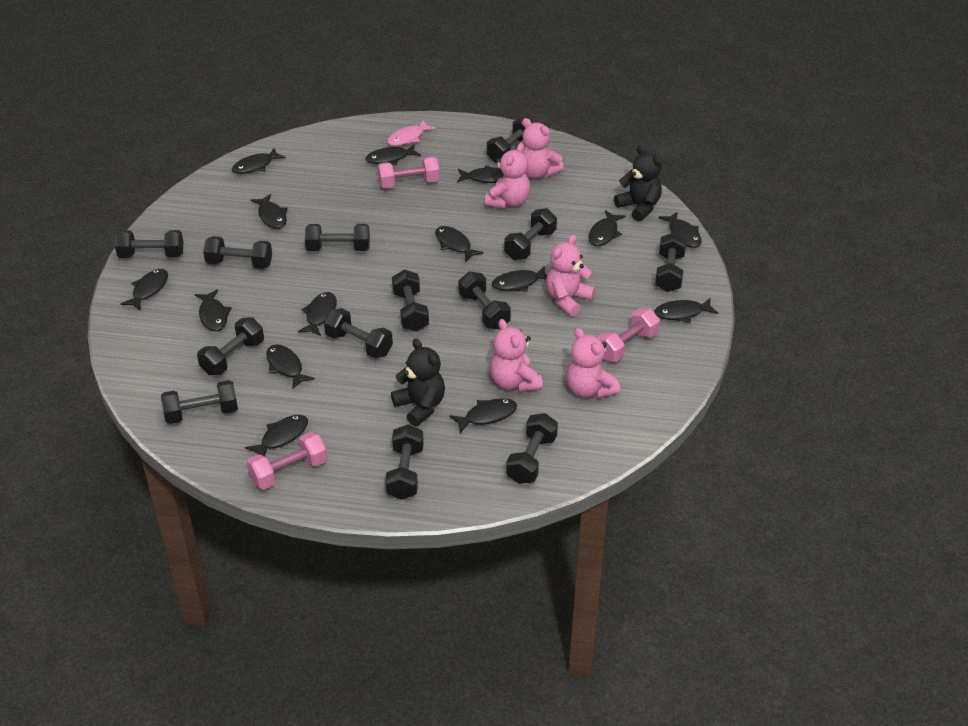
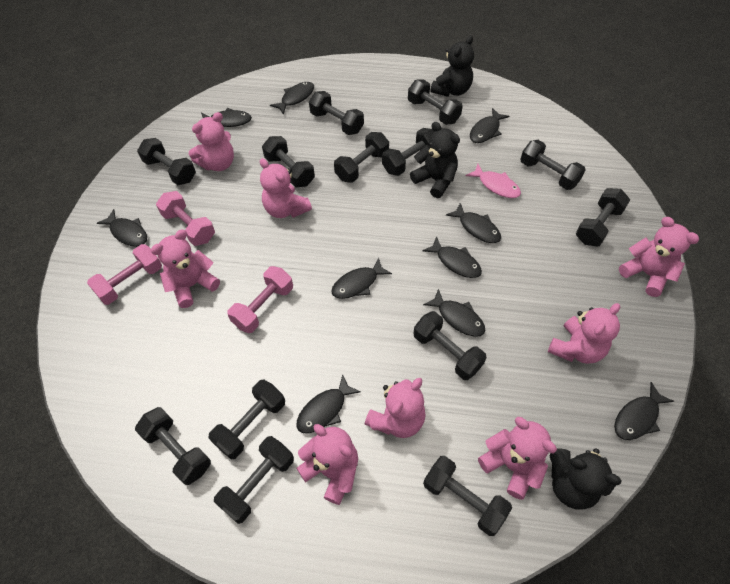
black fish: [120,269,168,311] [195,289,232,331] [232,148,286,174] [245,415,308,456] [251,194,288,229] [266,345,314,389] [298,292,337,336] [365,144,421,165] [435,226,483,262] [449,398,517,433] [457,165,504,183] [492,266,547,292] [588,210,625,246] [654,298,718,323] [658,211,702,248] = 15 -> [97,209,147,247] [201,108,252,127] [270,82,314,115] [296,374,361,433] [331,257,392,299] [423,236,482,278] [423,289,485,337] [446,203,501,243] [470,108,509,143] [614,382,674,440] = 10
black teddy bear: [391,338,445,426] [614,145,662,222] = 2 -> [410,122,460,198] [430,35,474,97] [549,448,621,510] = 3
pink teddy bear: [485,143,530,209] [490,319,543,392] [521,118,564,178] [546,235,596,316] [566,328,620,399] = 5 -> [151,230,220,308] [189,112,234,171] [260,158,312,218] [296,424,358,505] [365,378,426,438] [478,417,557,500] [548,303,620,364] [619,217,699,297] = 8

